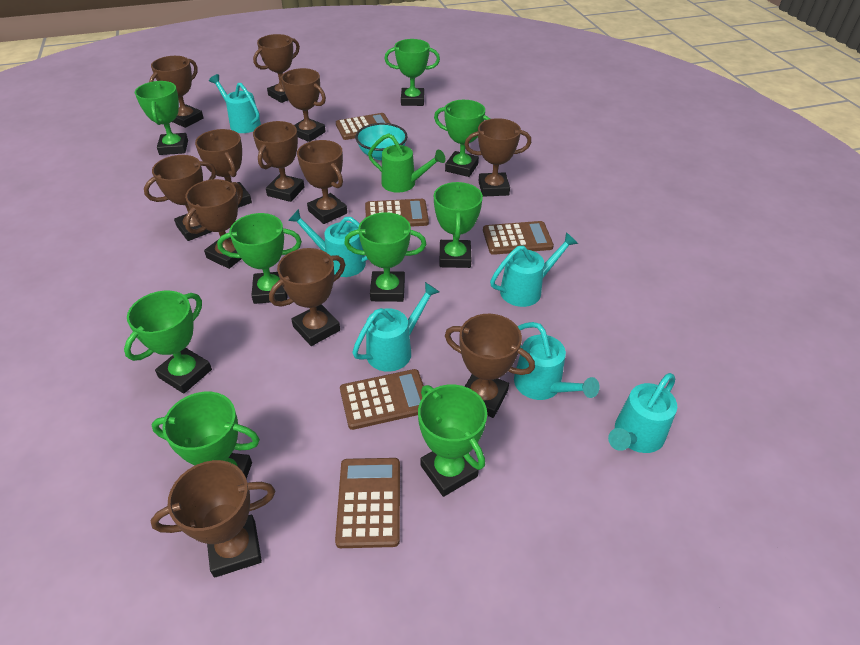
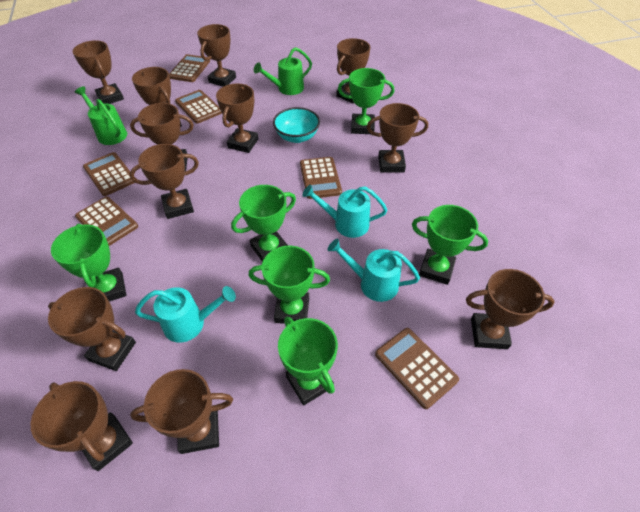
brown calculator: [335,458,400,548] [336,113,391,140] [340,369,424,430] [365,199,429,227] [483,221,554,255] = 5 -> [75,197,138,246] [83,152,135,196] [169,54,210,82] [175,90,222,124] [300,157,342,199] [375,328,459,409] = 6
green trophy: [124,291,212,394] [135,81,188,155] [151,392,260,479] [217,213,302,304] [344,212,426,302] [384,39,440,106] [418,384,487,497] [434,100,490,177] [434,182,483,268] = 9 -> [51,224,127,302] [231,185,296,262] [248,246,330,324] [278,317,338,405] [338,68,394,134] [412,205,488,285] = 6
green watering can: [368,133,446,193] = 1 -> [75,86,127,145] [254,47,312,95] = 2
turquoise watering can: [209,74,261,133] [288,209,368,277] [352,282,439,372] [490,232,578,307] [514,322,600,400] [608,373,677,453] = 6 -> [135,286,236,343] [302,185,387,238] [328,239,420,302] = 3

